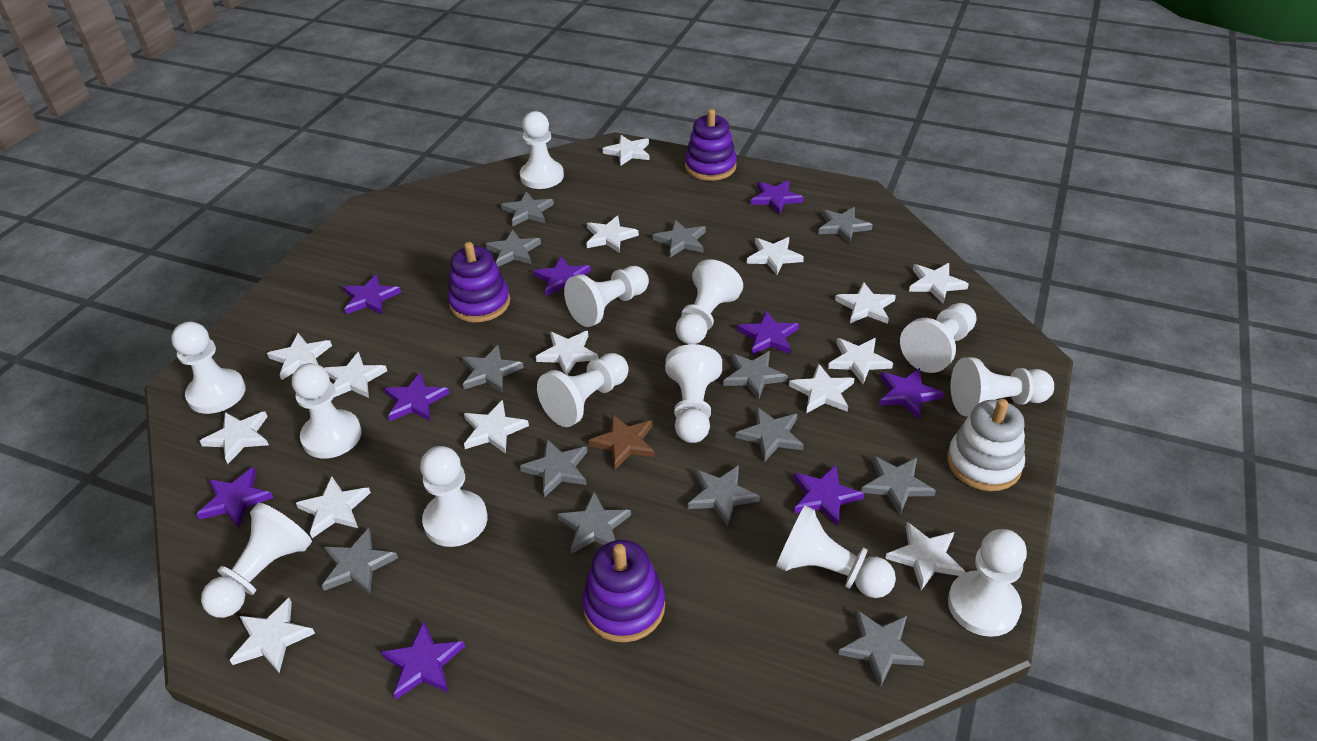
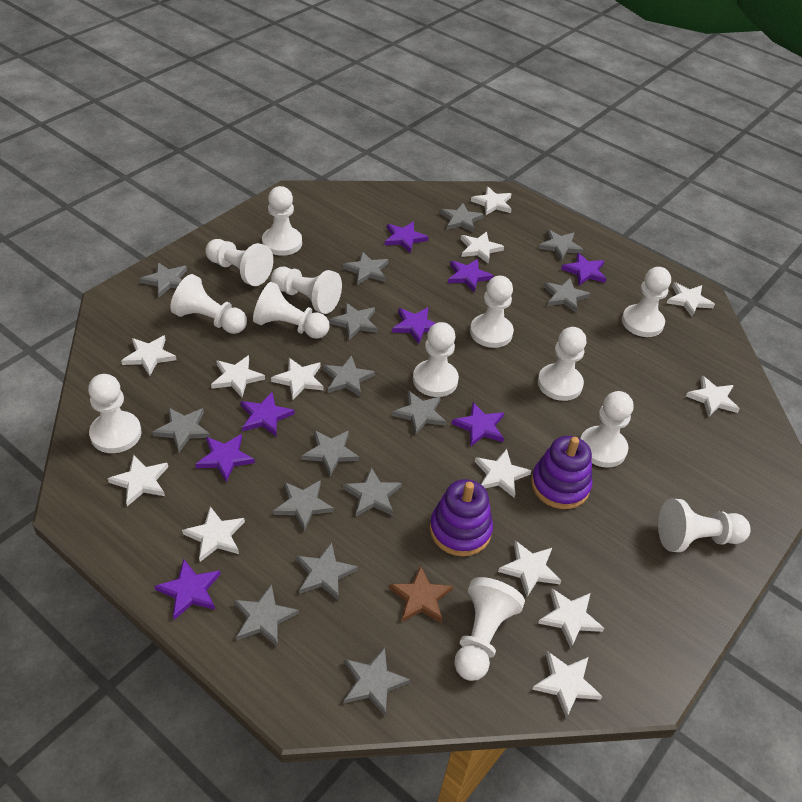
grey star: [322,528,398,594] [462,345,524,392] [485,230,541,267] [501,191,554,226] [520,439,587,497] [557,492,631,554] [652,220,706,257] [688,465,760,526] [723,351,788,400] [735,407,804,462] [818,207,873,244] [838,610,924,687] [861,456,936,514] = 13 -> [140,262,187,297] [152,407,211,452] [234,584,299,647] [273,480,334,531] [296,542,358,601] [302,430,359,476] [323,355,375,397] [329,302,378,340] [343,251,388,285] [343,467,402,516] [344,648,410,716] [392,391,446,435] [440,203,484,233] [538,230,584,261] [543,278,591,312] = 15
purple stacking toy: [448,242,510,322] [583,540,665,642] [685,109,737,181] = 3 -> [430,479,493,556] [531,436,592,509] = 2
purple star: [196,467,273,528] [343,274,401,314] [381,621,465,699] [384,372,450,421] [533,256,591,296] [737,310,799,355] [751,180,804,214] [794,465,864,526] [879,368,945,419] = 9 -> [155,559,221,620] [195,434,255,482] [240,392,295,437] [385,222,429,253] [392,307,436,344] [448,259,494,293] [452,402,504,447] [561,253,607,285] = 8
white stacking toy: [947,399,1025,491] = 1 -> none = 0
white star: [200,411,269,464] [230,598,315,673] [267,333,332,380] [296,477,371,538] [324,352,387,398] [464,400,529,454] [536,331,599,375] [586,216,639,253] [603,135,650,166] [747,237,804,275] [789,363,854,413] [828,338,893,384] [835,282,896,324] [885,522,966,590] [909,263,969,304] = 15 -> [108,455,168,506] [121,335,177,376] [182,507,245,562] [211,355,265,397] [271,358,324,399] [460,232,504,264] [471,187,512,215] [475,449,531,498] [498,540,561,597] [532,651,602,718] [538,588,604,648] [667,282,715,317] [686,375,739,417] = 13

